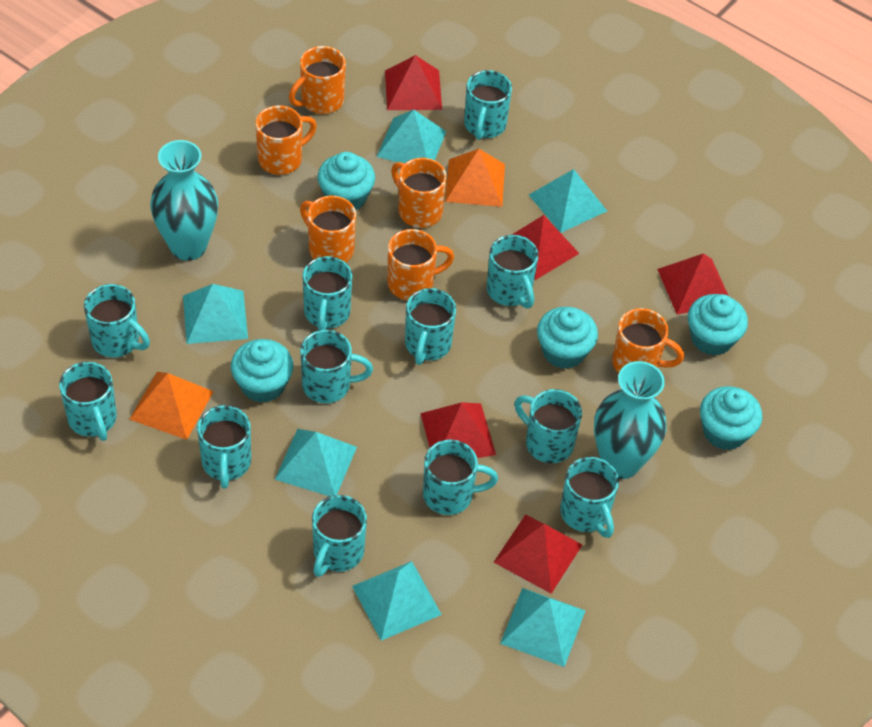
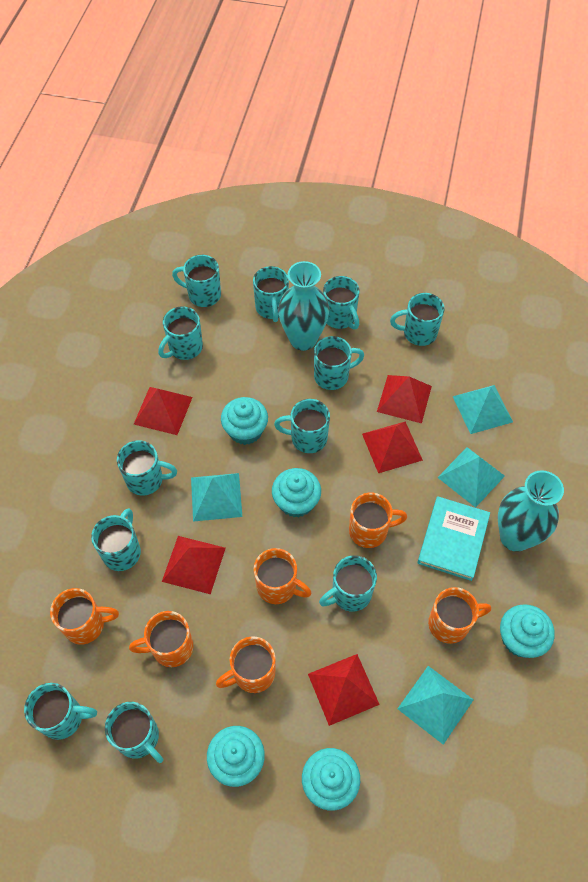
orange pyramid: [129,372,214,440] [445,149,505,207] = 2 -> none = 0
turquoise book: none = 0 -> [417,496,490,581] = 1
turquoise pyramid: [183,284,248,344] [275,429,357,496] [352,561,442,641] [377,109,447,163] [500,588,586,667] [529,169,607,233] = 6 -> [191,473,242,522] [397,666,473,745] [437,447,505,508] [453,385,513,434] = 4

